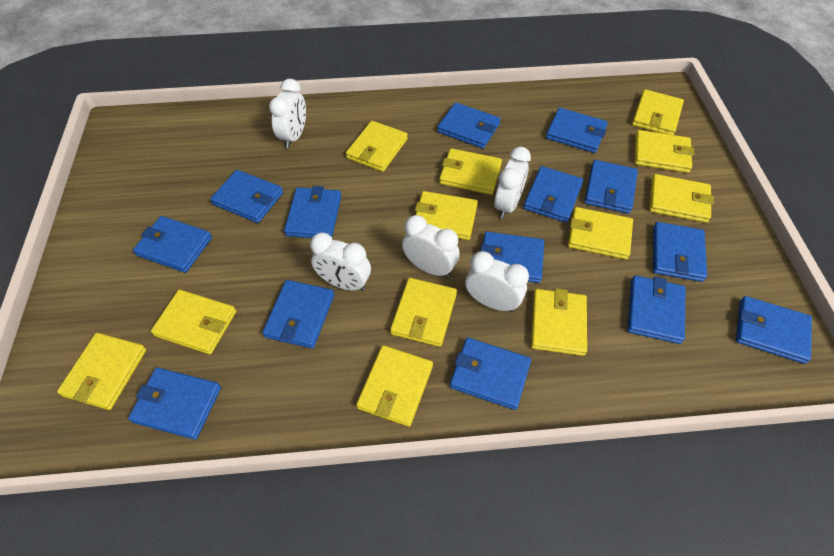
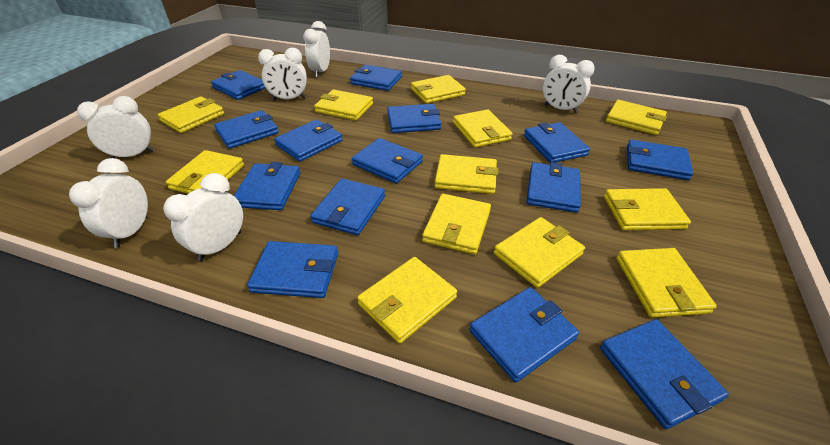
white clock: [269,79,306,148] [310,233,371,291] [402,215,460,278] [465,251,529,312] [494,146,531,219] = 5 -> [69,158,148,248] [77,96,154,158] [163,173,243,262] [258,48,307,100] [303,21,330,78] [543,55,595,113] = 6

